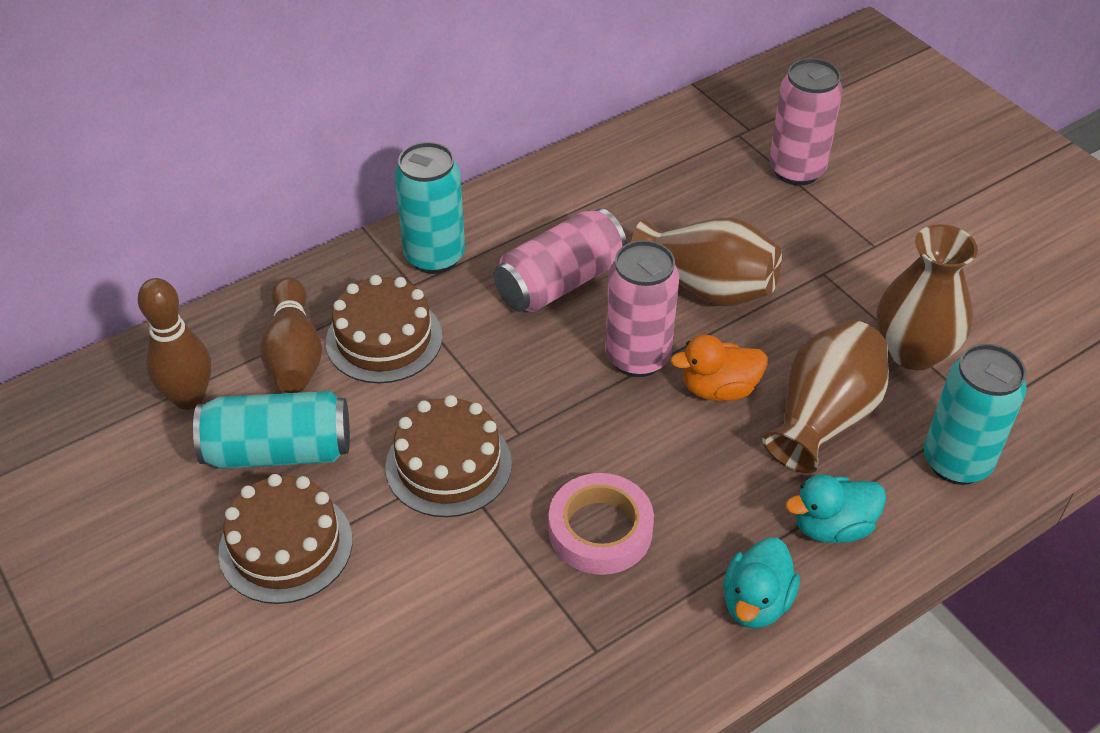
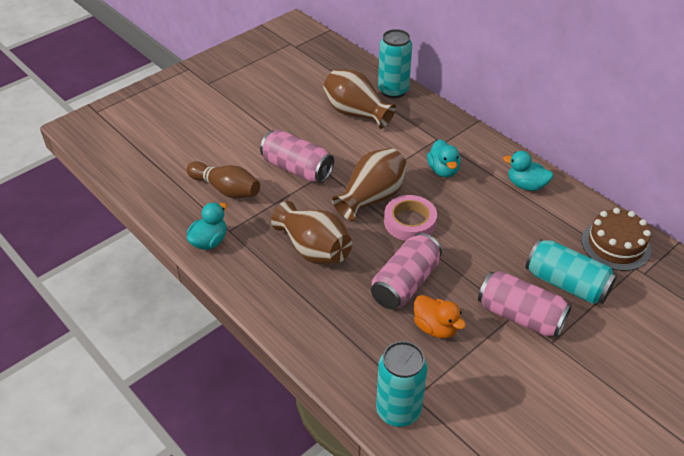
brown bowling pin: [138,278,211,410] [260,277,322,393] = 2 -> [187,161,260,198] = 1
brown cake: [218,474,353,604] [326,275,442,383] [385,395,512,517] = 3 -> [581,208,651,271] = 1
turquoise duck: [723,538,800,629] [786,474,886,543] = 2 -> [187,202,227,250] [427,139,461,177] [503,151,553,191] = 3

